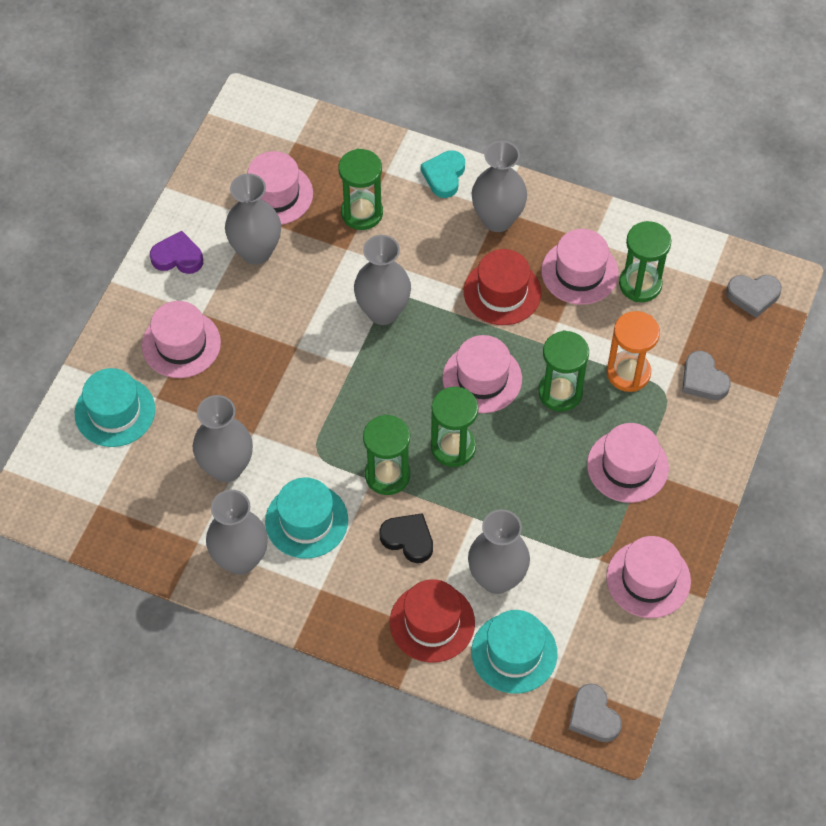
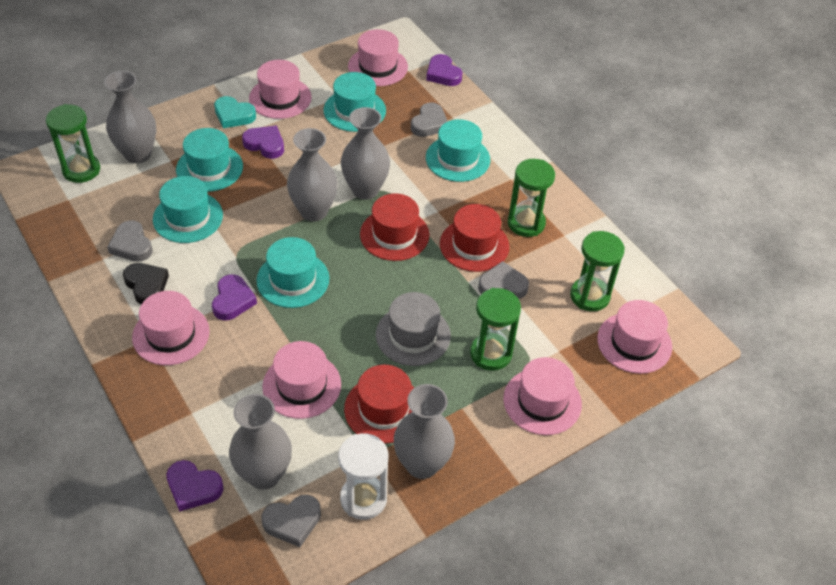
green hourglass: [339,148,383,230] [363,414,410,495] [431,387,478,467] [538,330,589,412] [619,221,671,302] = 5 -> [46,104,100,183] [470,288,521,371] [508,159,555,237] [570,231,625,311] = 4
grey hat: none = 0 -> [376,292,451,366] = 1
grey heart: [569,683,622,742] [682,351,731,400] [726,275,782,318] = 3 -> [107,220,153,262] [261,495,321,547] [411,102,448,137] [478,261,529,299] = 4
grey vase: [193,395,253,482] [206,490,268,575] [225,173,281,265] [354,235,411,325] [468,509,530,594] [471,141,527,232] = 6 -> [104,71,156,163] [229,394,292,490] [287,128,338,221] [341,107,390,200] [394,384,455,479] = 5
orange hourglass: [607,311,660,392] = 1 -> none = 0
purple heart: [150,231,203,274] = 1 -> [167,460,223,511] [212,274,257,321] [242,126,284,159] [426,54,462,86] = 4
red hat: [390,579,475,663] [464,249,541,325] = 2 -> [344,365,414,444] [360,193,429,261] [440,204,509,272] = 3
turquoise hat: [75,368,155,447] [265,478,348,559] [471,610,557,694] = 3 -> [153,176,223,243] [176,128,243,192] [257,237,329,308] [324,72,386,132] [426,119,490,182] = 5
white hourglass: none = 0 -> [338,433,388,520] = 1

